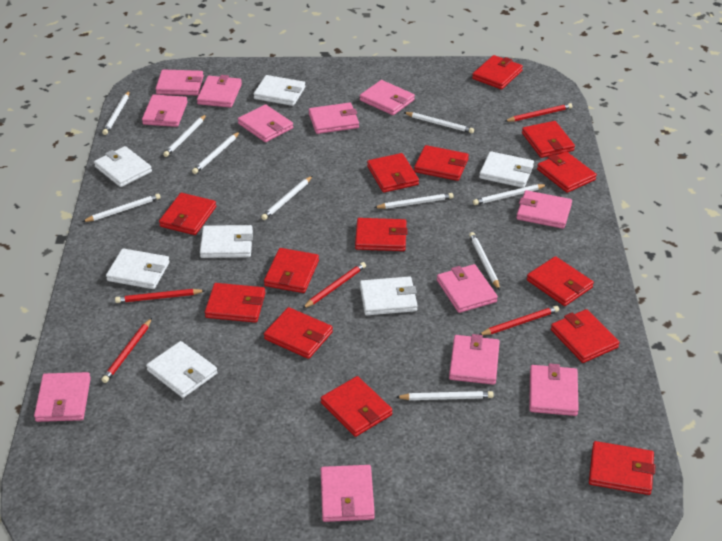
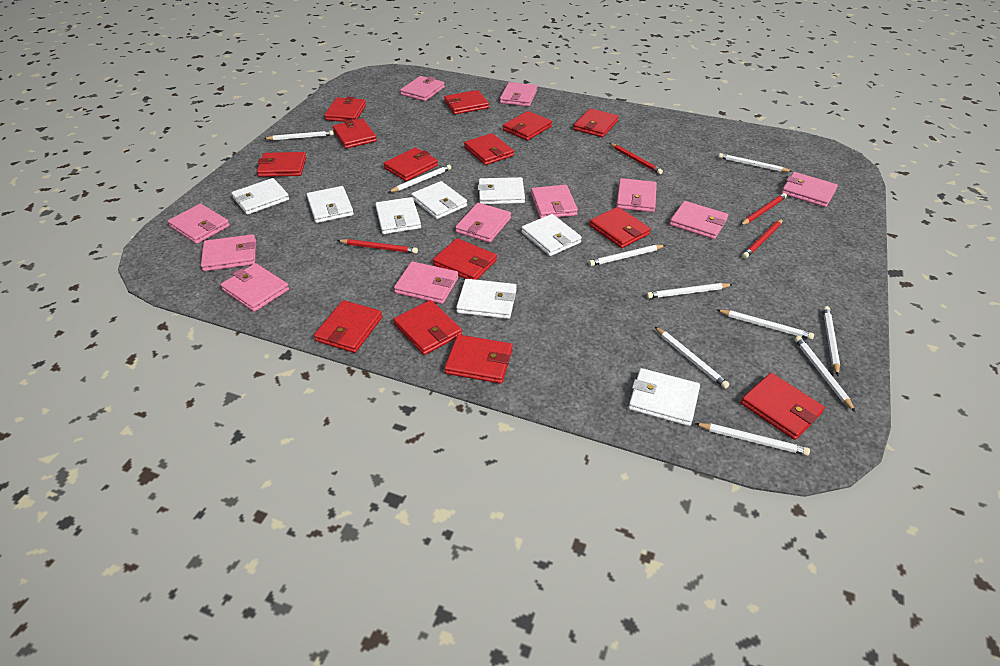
pink wallet: [34,372,91,422] [142,94,188,127] [155,69,204,95] [197,75,242,108] [238,104,293,142] [309,103,359,134] [321,465,375,522] [360,80,415,115] [437,264,498,313] [449,334,500,385] [516,190,572,229] [529,363,579,416] = 12 -> [168,204,230,244] [201,234,256,271] [221,263,289,312] [394,261,459,304] [400,76,445,101] [455,203,511,243] [500,82,537,107] [531,185,578,219] [616,178,657,212] [670,201,728,239] [781,172,838,207] = 11
red pencil: [101,318,152,383] [115,289,206,303] [302,262,366,309] [479,306,559,335] [505,103,572,122] = 5 -> [337,239,418,254] [609,143,663,174] [740,193,787,226] [742,219,783,258] = 4
white wallet: [94,146,152,187] [106,248,170,289] [146,341,218,398] [200,225,253,258] [253,75,305,106] [360,276,418,315] [479,151,534,188] = 7 -> [232,178,289,215] [307,186,354,223] [375,197,421,234] [411,181,467,219] [456,279,517,319] [478,177,525,204] [521,214,582,256] [629,368,700,426] = 8

